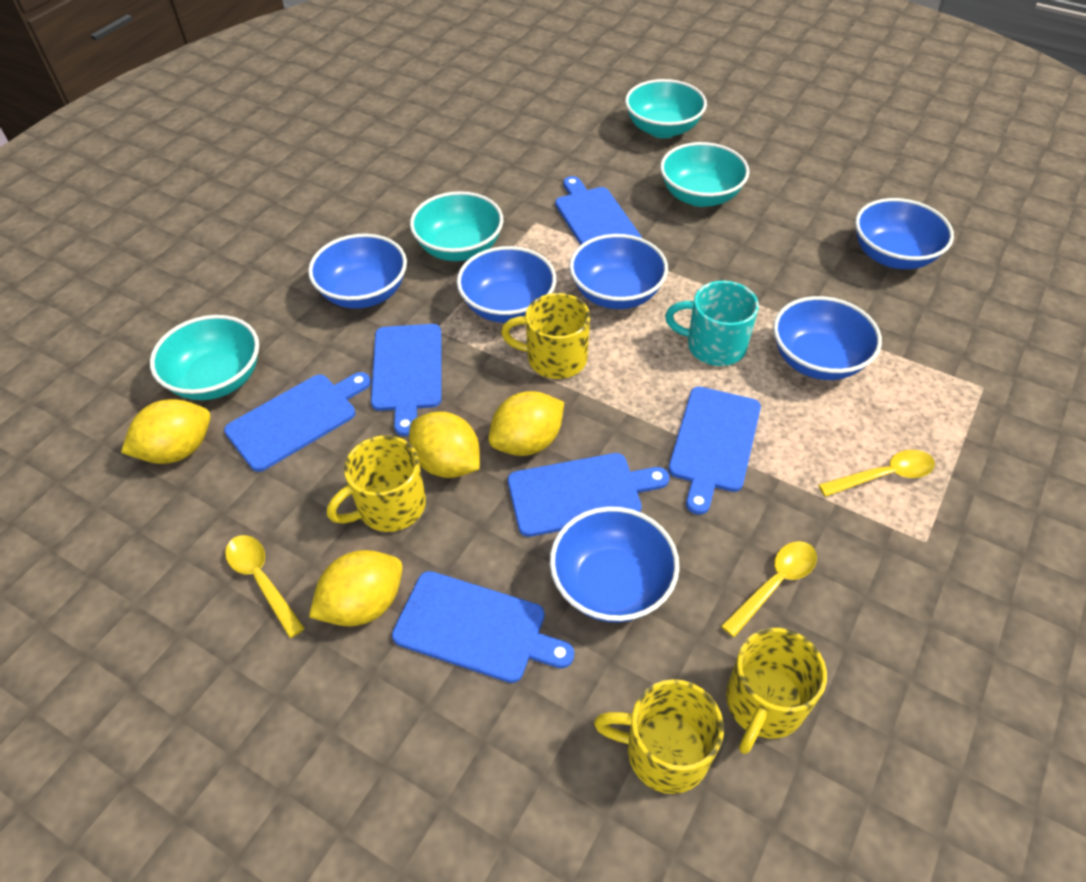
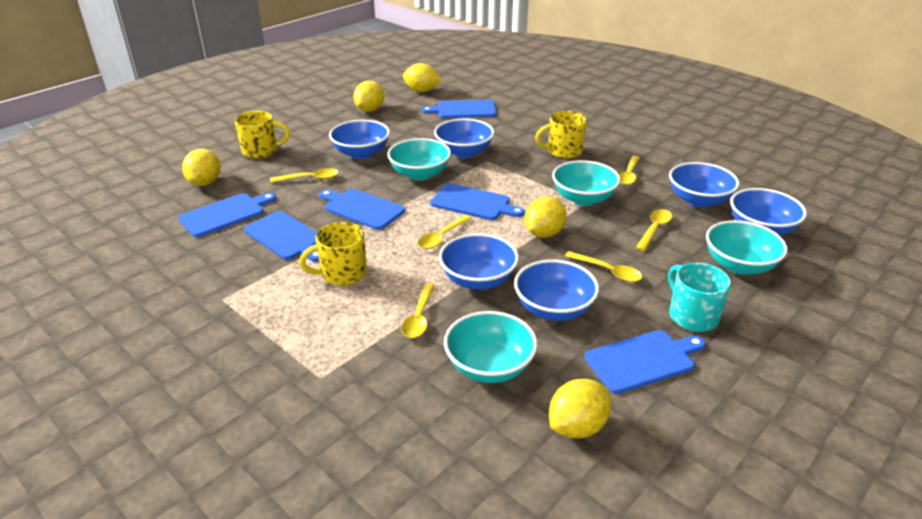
yellow lemon: [121,399,211,464] [309,550,403,626] [409,411,480,478] [488,391,564,456] = 4 -> [182,149,221,186] [353,81,384,112] [403,63,441,92] [525,196,567,238] [549,379,611,438] = 5
yellow mug: [327,435,426,532] [501,293,590,379] [594,679,724,794] [726,628,827,754] = 4 -> [235,111,290,158] [299,222,367,285] [535,111,587,158] = 3
yellow spoon: [225,535,305,638] [721,541,817,637] [818,450,935,497] = 3 -> [270,168,339,183] [401,283,435,338] [418,215,472,249] [565,251,642,282] [619,156,640,185] [636,209,672,251] = 6

